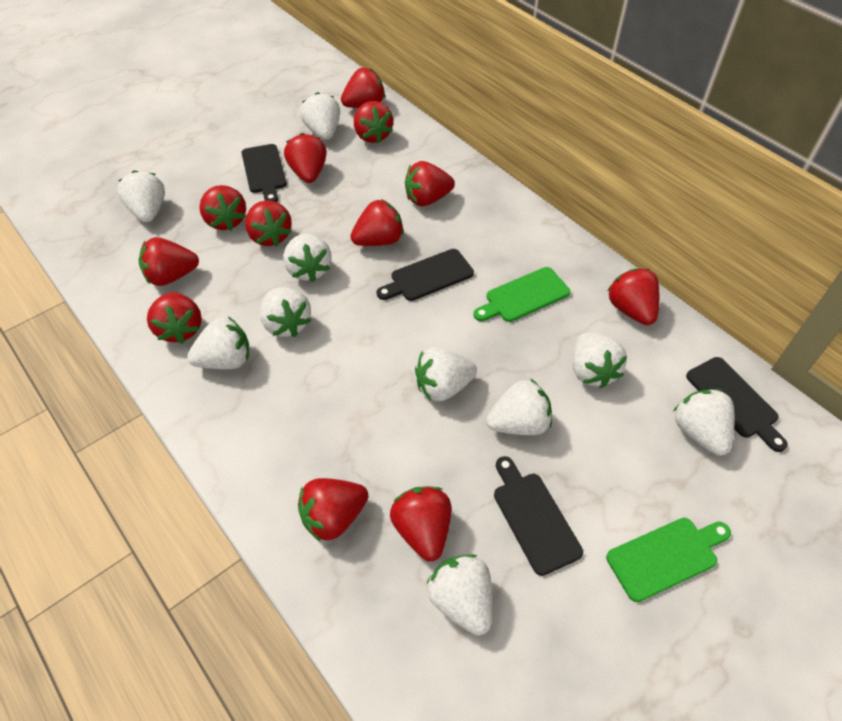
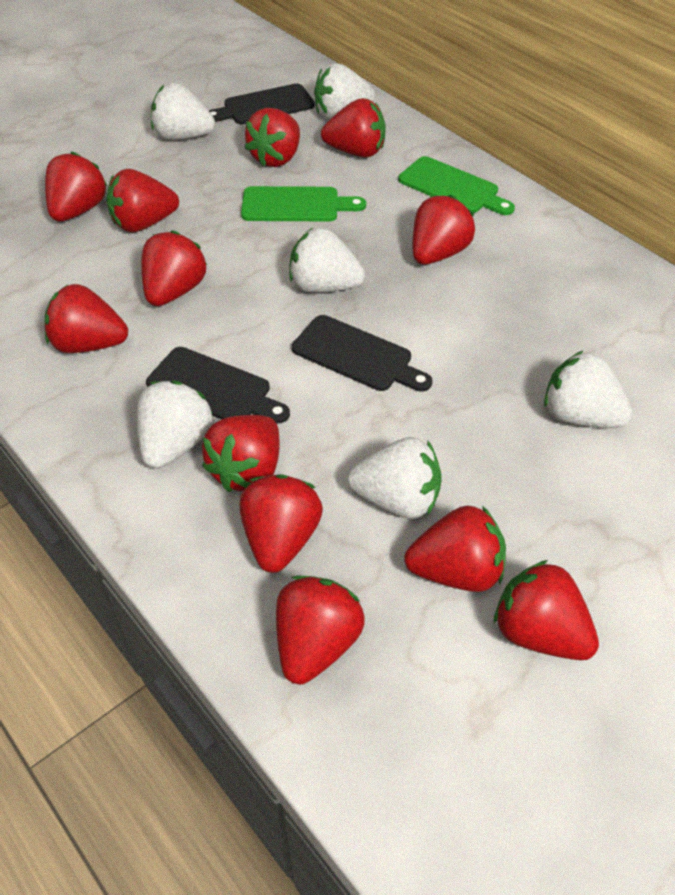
black cutting board: [241,144,287,202] [376,249,474,301] [494,456,583,576] [686,357,788,452] = 4 -> [146,347,290,424] [209,83,315,124] [292,315,432,392] = 3
white strawberry: [117,171,165,223] [187,317,250,369] [260,287,311,337] [283,234,332,282] [300,92,340,140] [415,347,477,402] [426,554,492,635] [486,379,552,435] [573,333,627,388] [673,389,735,456] = 10 -> [137,381,214,469] [151,83,215,140] [289,227,365,293] [314,63,375,120] [347,437,442,519] [544,351,632,428] = 6

